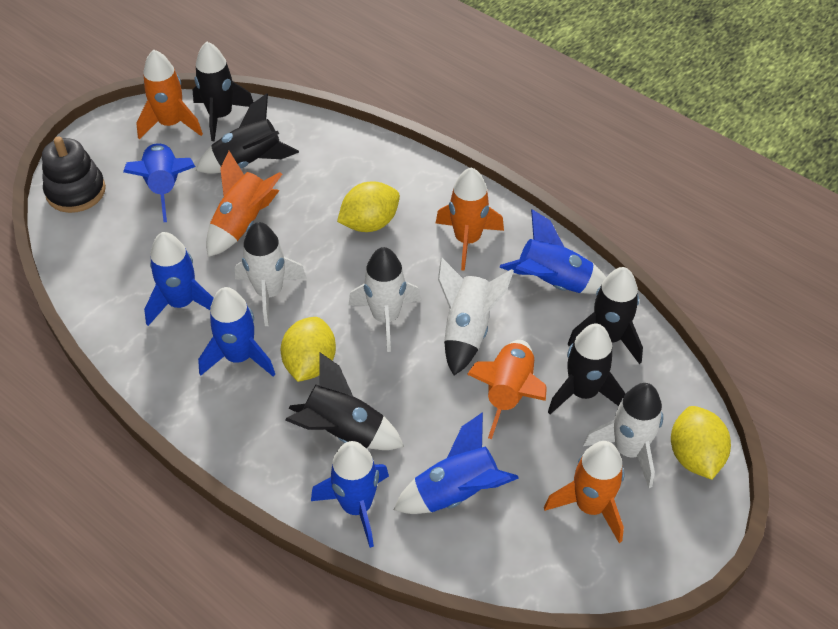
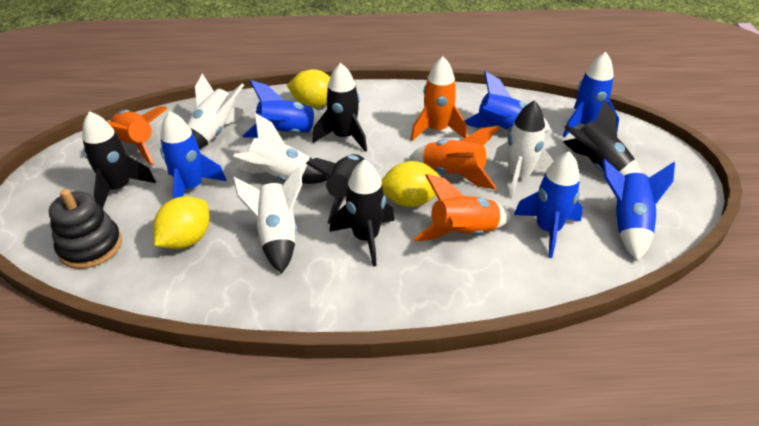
orange rocket: [136,50,203,139] [206,151,282,257] [436,167,504,271] [467,340,547,439] [544,441,625,543] = 5 -> [107,106,168,165] [410,126,499,189] [411,57,467,141] [413,174,512,241] = 4

